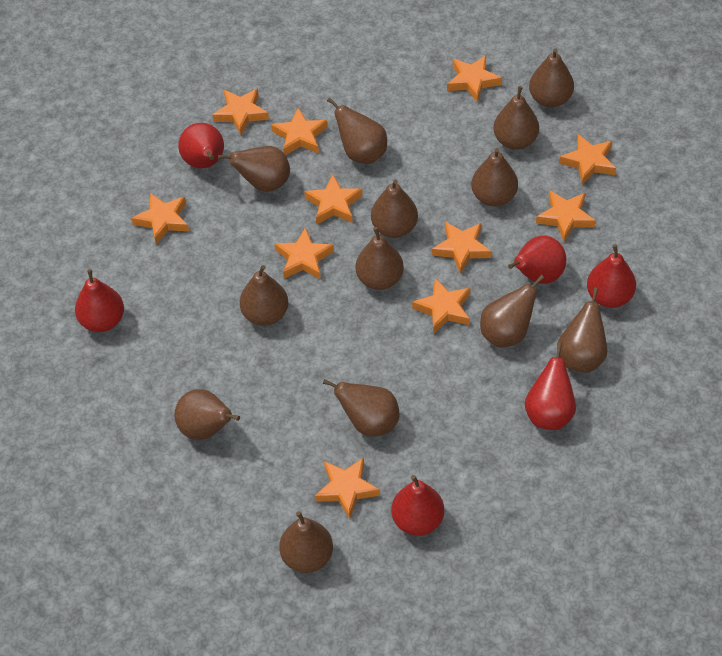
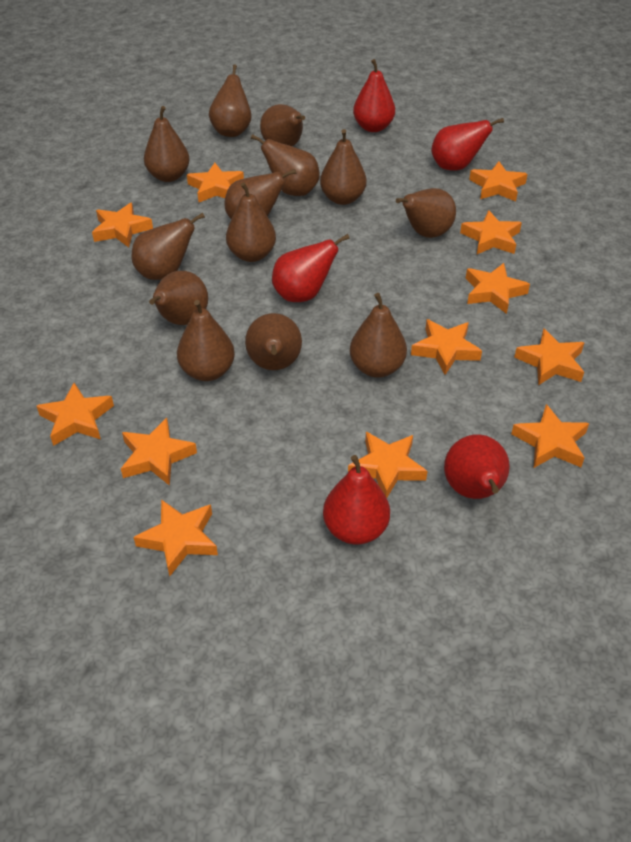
orange star: [131,193,189,245] [212,88,269,135] [271,108,328,155] [275,227,334,280] [304,174,363,224] [315,457,380,519] [412,278,470,334] [432,222,492,274] [447,55,502,103] [536,190,596,242] [559,134,616,185] = 11 -> [36,383,114,446] [92,203,153,247] [121,418,197,486] [134,499,218,576] [187,163,244,202] [348,432,427,498] [411,319,482,375] [460,210,522,254] [465,263,530,314] [469,161,528,202] [511,404,589,468] [514,328,584,385] = 12
red pear: [75,269,124,332] [178,123,224,168] [391,475,444,536] [508,236,566,284] [525,343,576,430] [587,244,636,308] = 6 -> [272,234,350,302] [323,455,390,545] [353,59,395,132] [431,118,504,171] [444,434,510,499] = 5

